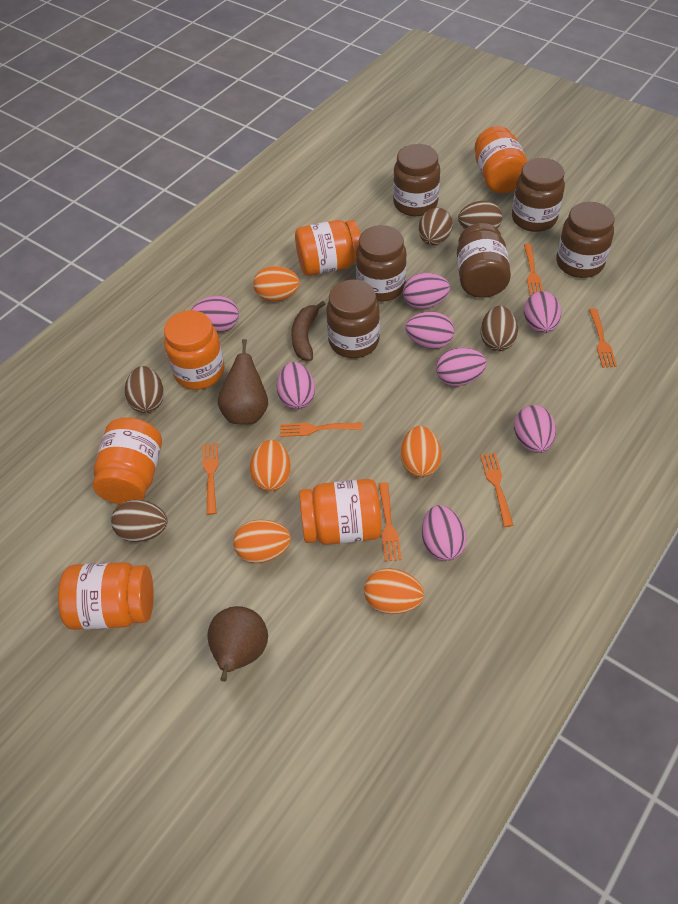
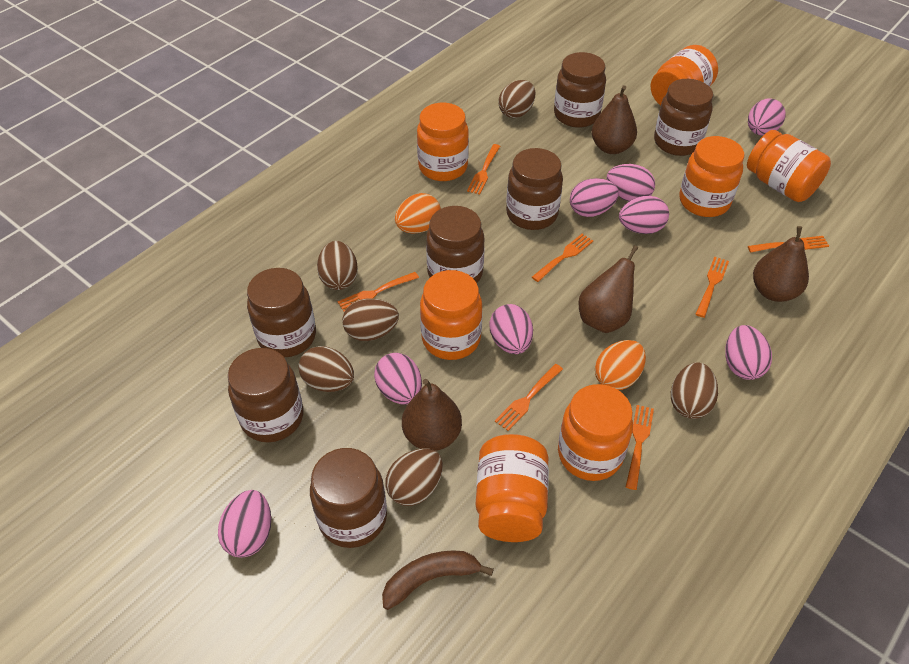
brown egg: [111,500,168,542] [125,366,164,413] [419,208,453,245] [458,201,502,229] [481,306,518,351] = 5 -> [298,346,354,392] [317,241,358,290] [342,298,399,341] [385,448,443,506] [498,80,535,118] [671,362,718,419] = 6
brown jar: [326,280,380,358] [356,225,407,302] [393,144,440,216] [457,223,511,298] [512,158,565,232] [557,202,615,278] = 6 -> [228,348,303,442] [247,268,316,357] [310,448,387,548] [426,206,485,283] [506,148,563,230] [554,52,606,128] [654,79,713,156] = 7
brown pear: [207,606,268,682] [218,339,268,424] = 2 -> [402,379,462,451] [578,245,638,333] [591,85,637,154] [753,226,809,302] = 4
orange egg: [233,520,291,563] [250,440,291,491] [253,266,300,301] [364,568,424,614] [401,426,441,477] = 5 -> [395,193,441,233] [595,340,646,390] = 2
orange fork: [203,443,218,515] [280,422,363,437] [379,482,402,562] [480,453,514,527] [524,244,543,296] [589,308,617,368] = 6 -> [338,272,419,312] [467,144,500,194] [495,364,563,431] [532,234,593,282] [626,405,654,490] [696,256,729,318] [748,236,829,253] = 7
orange jar: [58,562,154,630] [93,417,162,504] [164,310,224,390] [295,220,361,276] [299,479,382,545] [475,126,528,193] = 6 -> [417,103,469,181] [420,270,482,360] [476,434,549,542] [558,384,633,481] [651,45,718,105] [679,136,744,217] [747,130,831,202] = 7

